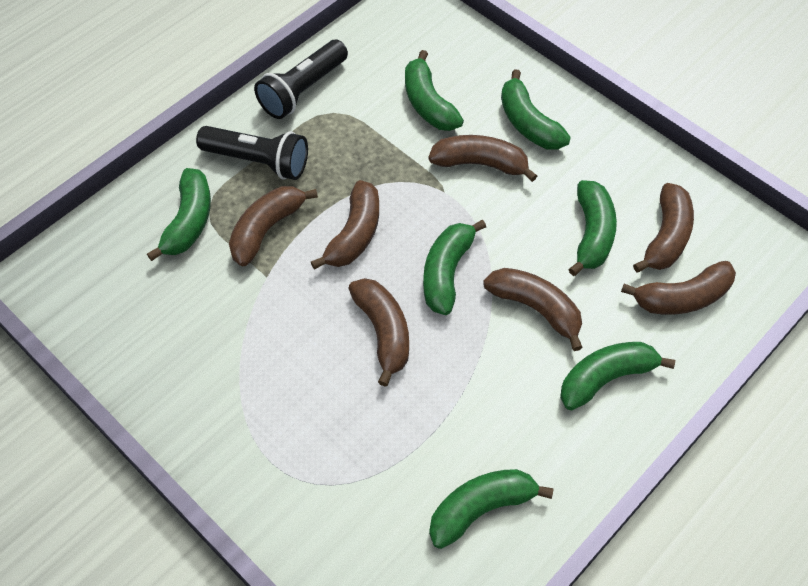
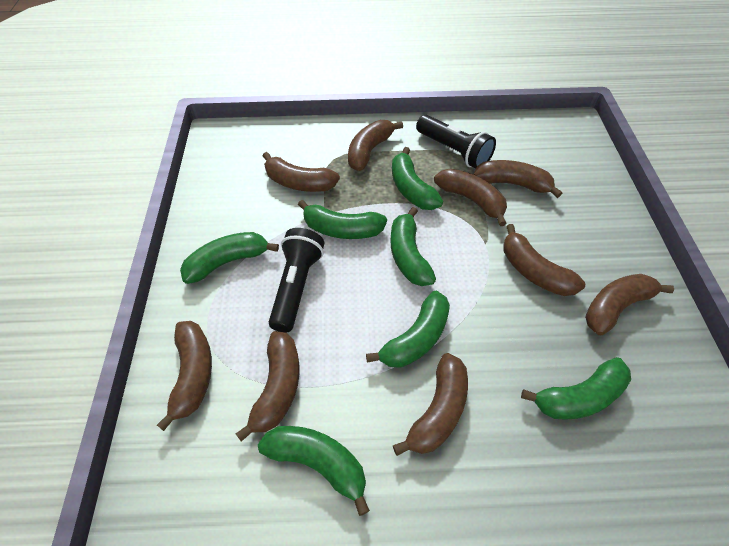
brown banana: [229,186,318,266] [311,180,379,270] [348,278,409,387] [428,135,537,182] [483,268,583,351] [621,261,736,315] [633,183,694,272] = 7 -> [157,321,212,431] [236,331,299,442] [263,152,340,192] [348,120,403,171] [393,353,468,456] [434,169,507,226] [473,160,562,198] [503,224,585,296] [585,274,674,335] = 9

